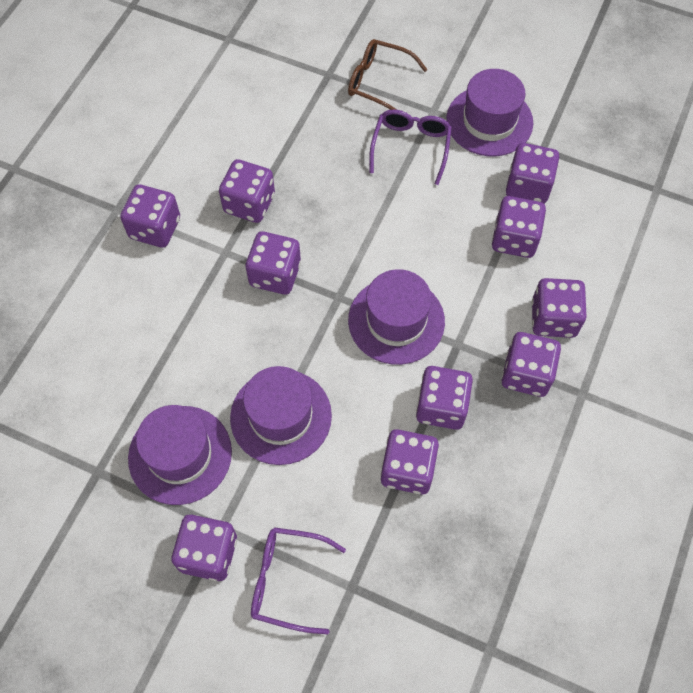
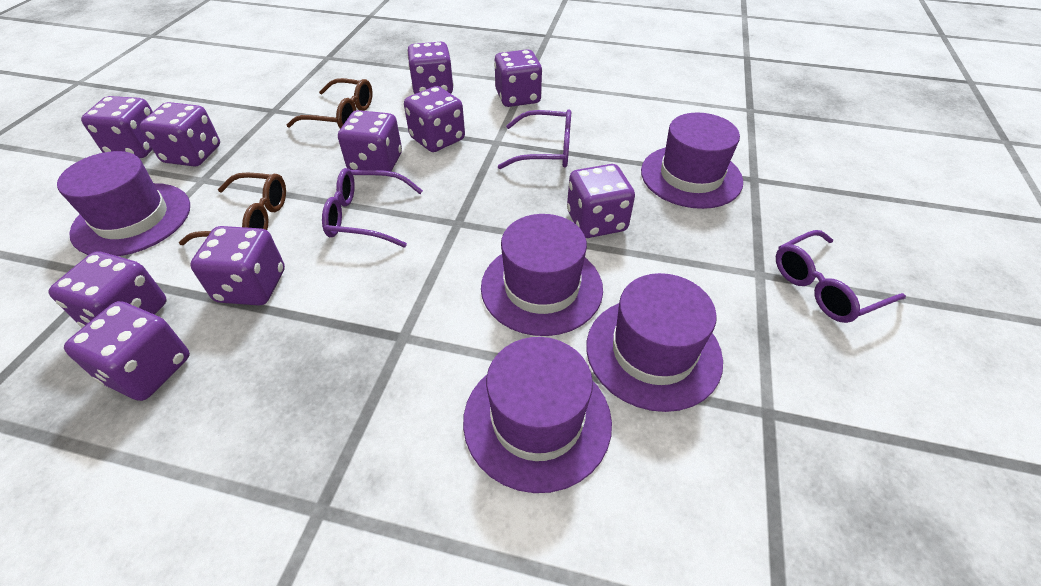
brown glasses: [348,39,428,110] = 1 -> [179,172,286,245] [287,78,373,129] = 2
purple glasses: [251,527,346,634] [369,109,452,185] = 2 -> [322,168,423,248] [498,110,571,169] [776,230,906,323] = 3
purple hat: [128,405,232,505] [230,366,332,465] [348,269,445,365] [446,69,533,156] = 4 -> [57,151,190,256] [463,337,612,493] [481,214,603,336] [586,273,723,412] [641,113,743,209] = 5

